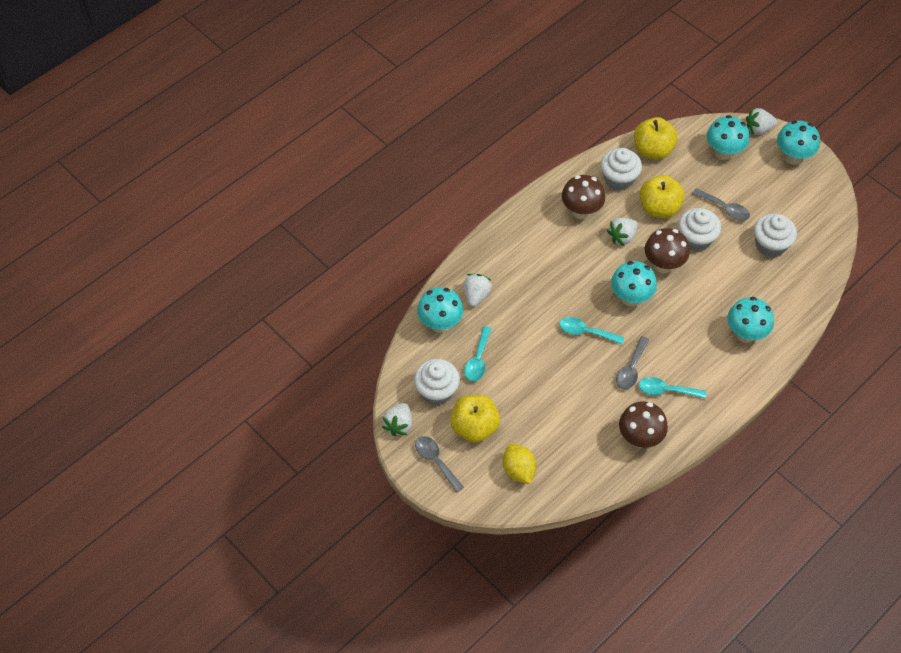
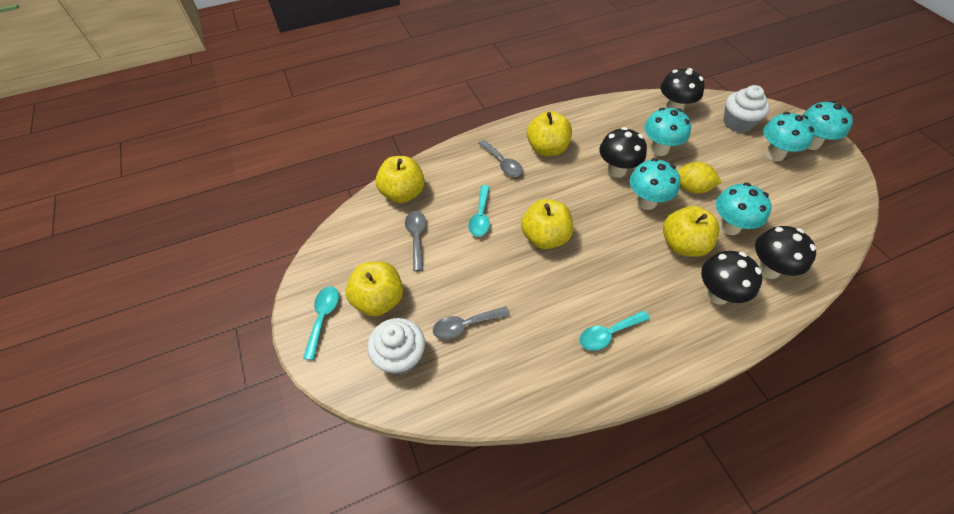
black mushroom: none = 0 -> [599,127,647,178] [660,68,705,111] [701,251,763,305] [755,226,816,279] = 4
brown mushroom: [562,175,605,219] [619,401,668,448] [645,228,690,273] = 3 -> none = 0
white cupcake: [414,359,460,405] [601,148,642,191] [678,208,721,252] [754,214,797,257] = 4 -> [367,318,425,375] [723,85,770,133] = 2
white strawberry: [382,403,412,436] [464,274,492,307] [607,218,638,246] [746,108,777,135] = 4 -> none = 0
yellow apple: [450,395,500,443] [634,117,677,160] [639,175,685,218] = 3 -> [345,261,403,316] [376,156,425,203] [521,199,573,249] [527,111,572,156] [663,206,719,257] = 5

